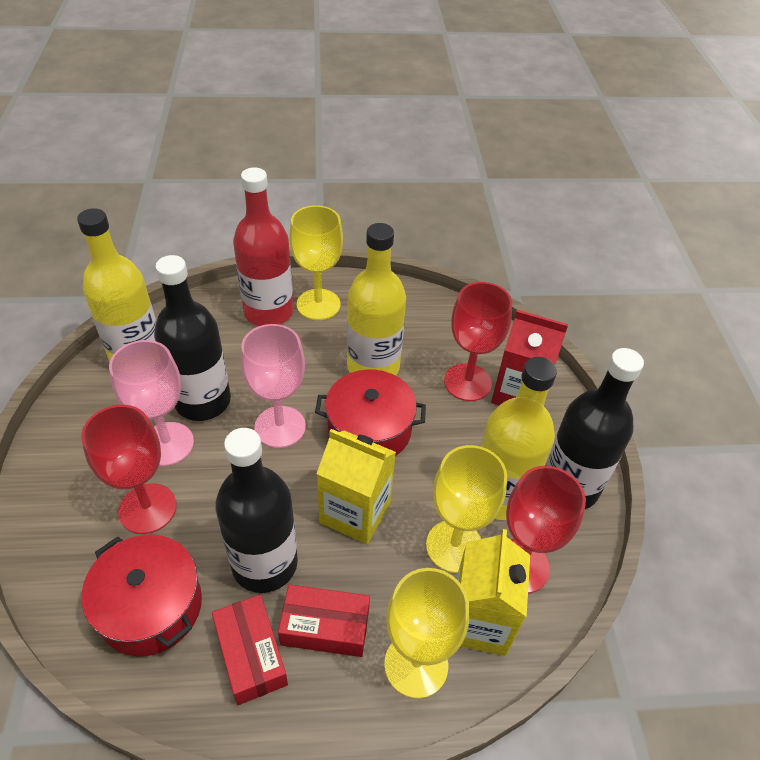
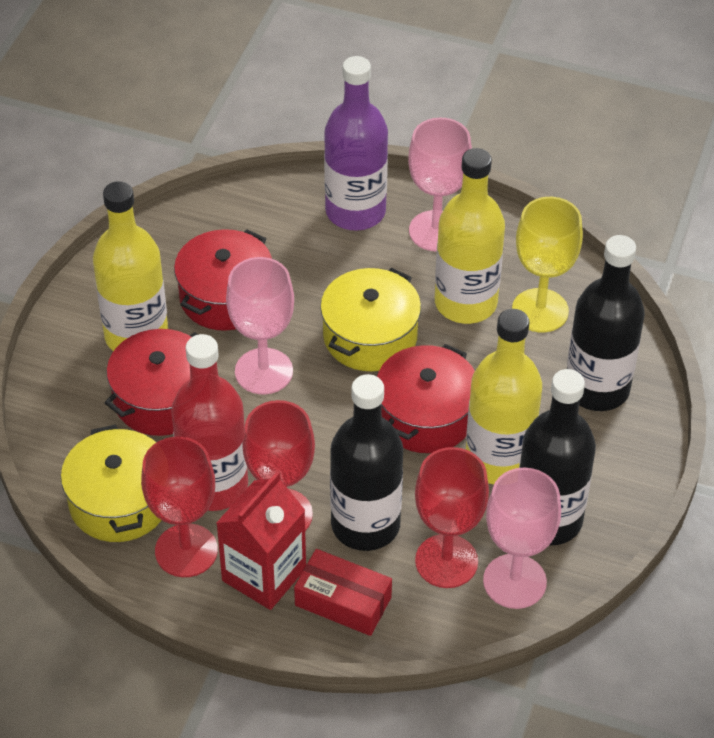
pink goblet: [109,340,194,466] [241,324,306,448] = 2 -> [226,257,294,394] [408,118,472,251] [483,468,561,609] = 3
purple bottle: none = 0 -> [324,56,388,230] = 1
red box: [212,594,288,705] [278,584,370,657] = 2 -> [294,549,392,636] = 1
red pot: [81,534,202,657] [315,369,426,456] = 2 -> [105,329,198,436] [174,229,272,331] [377,344,475,453] = 3
yellow carton: [316,429,396,544] [456,529,530,656] = 2 -> none = 0
yellow goblet: [289,205,343,320] [384,568,469,699] [426,445,507,573] = 3 -> [512,197,583,332] = 1
yellow pot: none = 0 -> [61,425,162,542] [320,268,421,371] = 2

